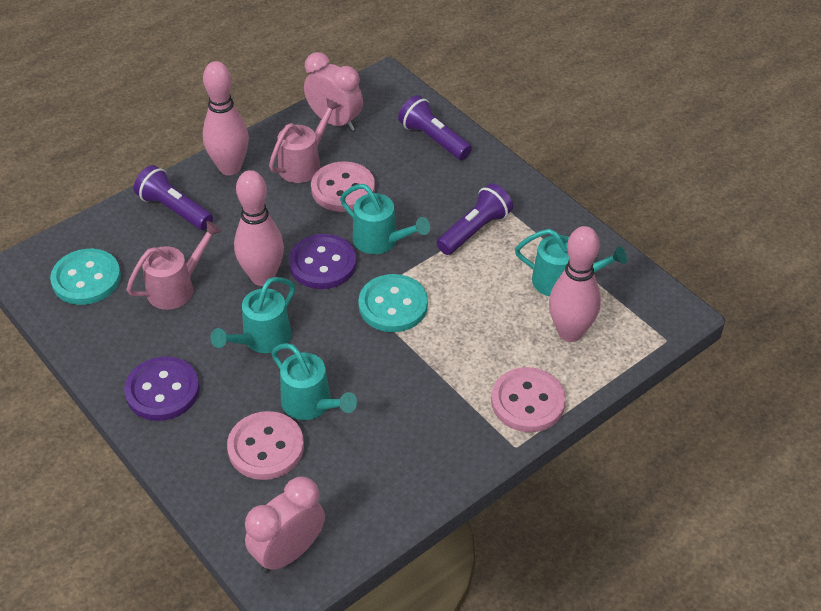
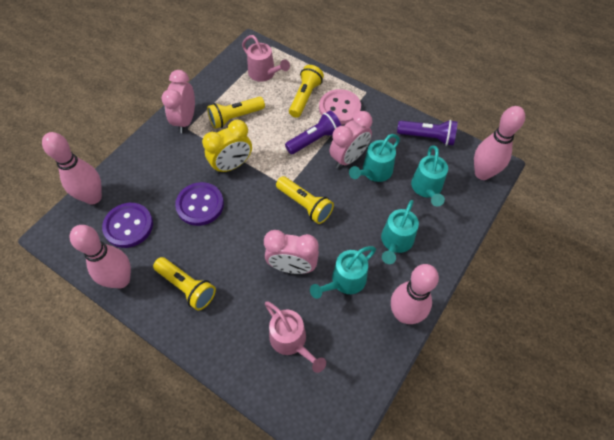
pink bowling pin: [203,61,249,175] [234,170,284,286] [549,226,601,342] = 3 -> [42,132,102,205] [70,225,131,288] [391,264,439,324] [474,106,525,180] = 4
pink button: [227,411,304,480] [311,161,375,212] [491,367,566,432] = 3 -> [319,89,361,125] = 1
pink clock: [245,476,325,573] [304,52,363,131] = 2 -> [162,70,195,133] [264,230,319,274] [329,111,372,168] = 3
purple flashlight: [134,165,213,230] [398,95,472,160] [437,183,513,255] = 3 -> [285,111,341,154] [397,120,458,146] = 2
turquoise button: [50,249,121,305] [358,274,428,332] = 2 -> none = 0
yellow clock: none = 0 -> [202,120,252,174] = 1
yellow flashlight: none = 0 -> [153,257,216,311] [207,97,265,129] [276,176,334,224] [289,65,324,118] = 4

